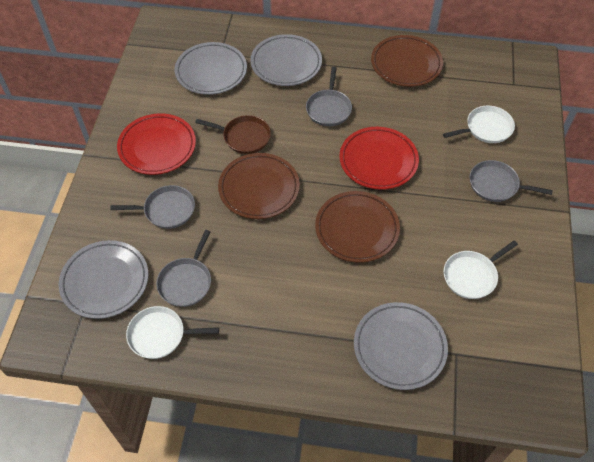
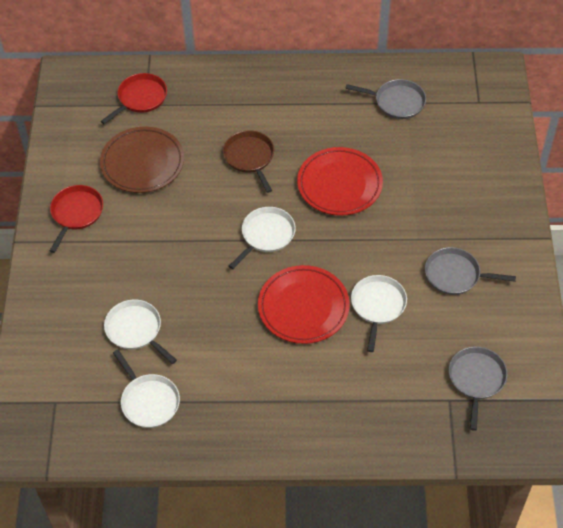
brown plate: [218,153,300,219] [315,191,400,263] [371,35,443,87] = 3 -> [100,126,184,193] = 1
grey pan: [110,185,195,229] [156,230,211,307] [306,67,352,126] [470,160,553,202] = 4 -> [345,79,426,119] [425,247,516,295] [449,346,507,431] = 3
grey plate: [59,240,148,319] [175,42,247,95] [250,34,322,86] [354,302,448,390] = 4 -> none = 0
red pan: none = 0 -> [50,185,103,253] [100,73,167,124] = 2
white pan: [126,306,219,359] [443,105,515,143] [444,240,518,299] = 3 -> [104,300,177,364] [113,350,180,428] [229,207,296,269] [351,275,407,352] = 4

